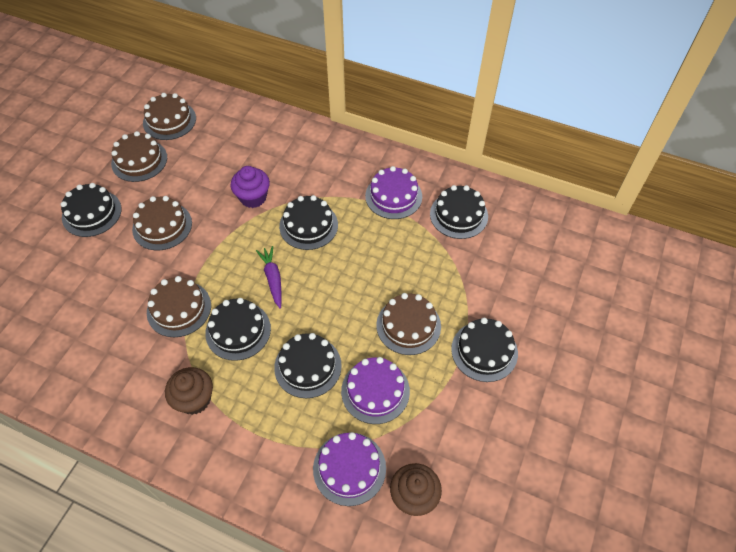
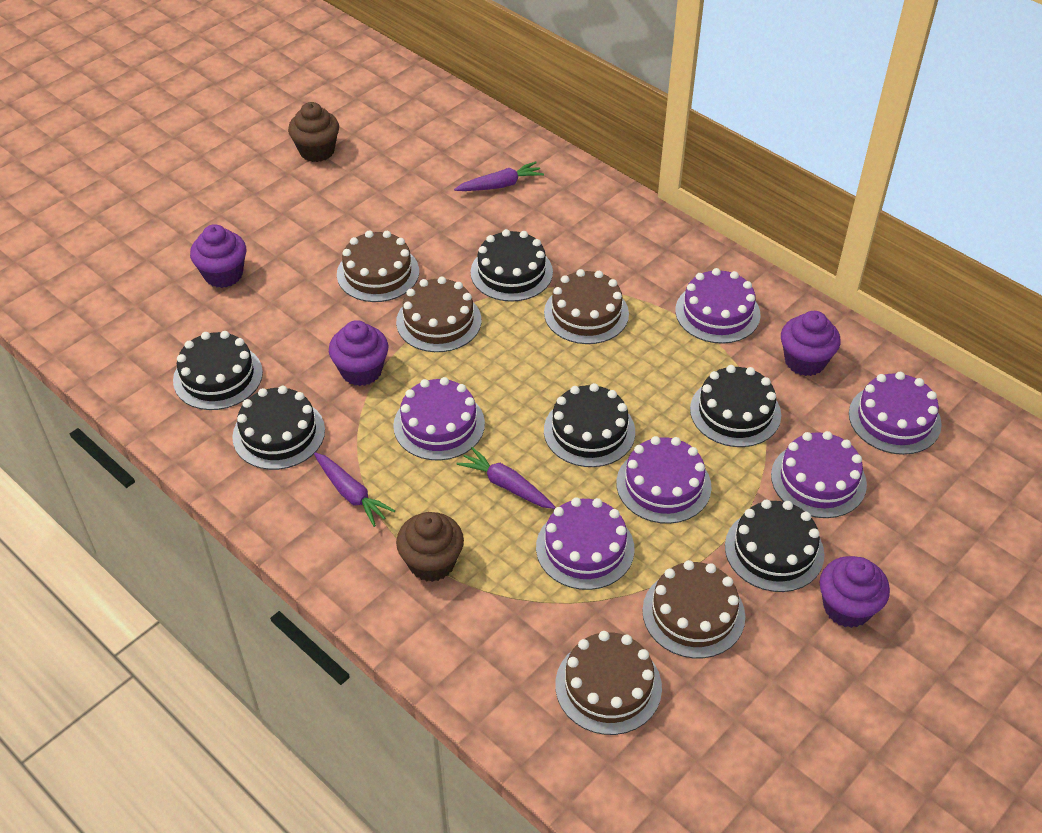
purple cake: [313,432,386,506] [341,357,410,424] [365,166,422,219] = 3 -> [393,377,485,460] [536,498,635,590] [616,436,712,524] [675,268,761,344] [771,431,867,518] [849,372,942,455] = 6
purple carrot: [256,246,282,309] = 1 -> [314,452,395,527] [454,162,544,191] [456,447,556,509] = 3
purple cupcake: [231,166,270,208] = 1 -> [190,224,246,288] [329,320,388,386] [781,311,841,376] [819,556,890,628] = 4

